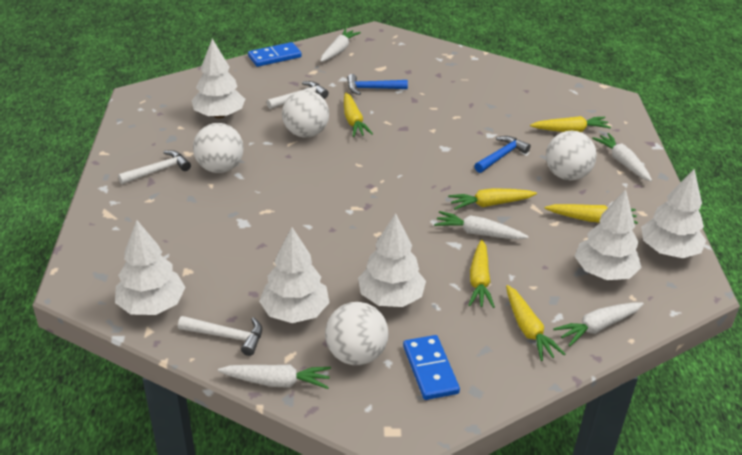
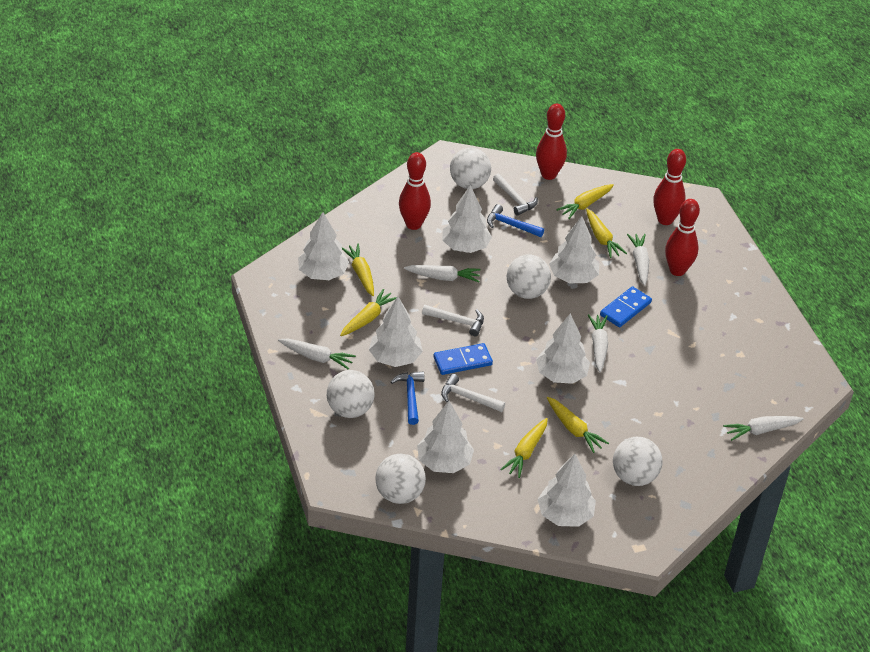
red bowling pin: none = 0 -> [399,152,431,230] [536,104,567,180] [653,149,686,225] [665,199,700,276] = 4
white ball: [193,123,244,173] [282,90,329,138] [325,302,389,365] [546,131,597,180] = 4 -> [327,370,375,418] [375,453,426,504] [450,148,491,189] [507,255,551,299] [613,437,663,486] = 5
white tree: [115,220,186,315] [192,39,245,119] [259,227,329,323] [358,213,426,307] [575,189,642,280] [641,169,706,258] = 6 -> [298,212,349,280] [369,296,423,367] [417,401,474,473] [442,185,492,253] [536,313,590,384] [537,454,596,527] [549,216,599,283] = 7

